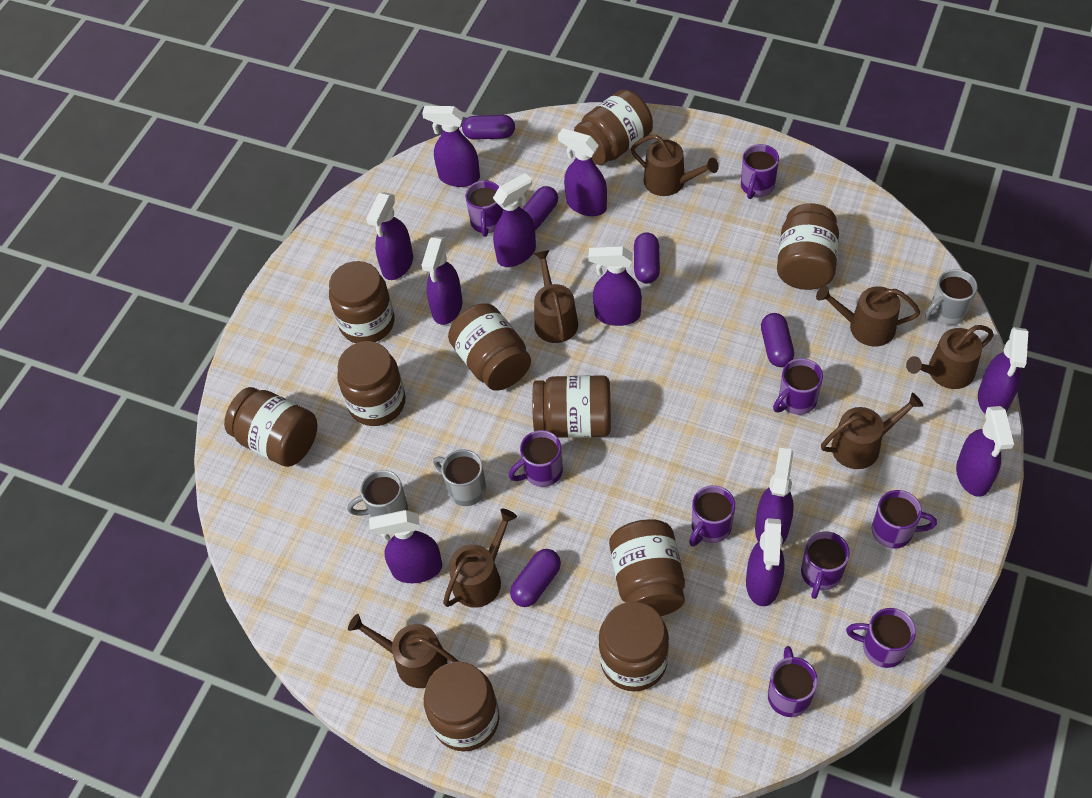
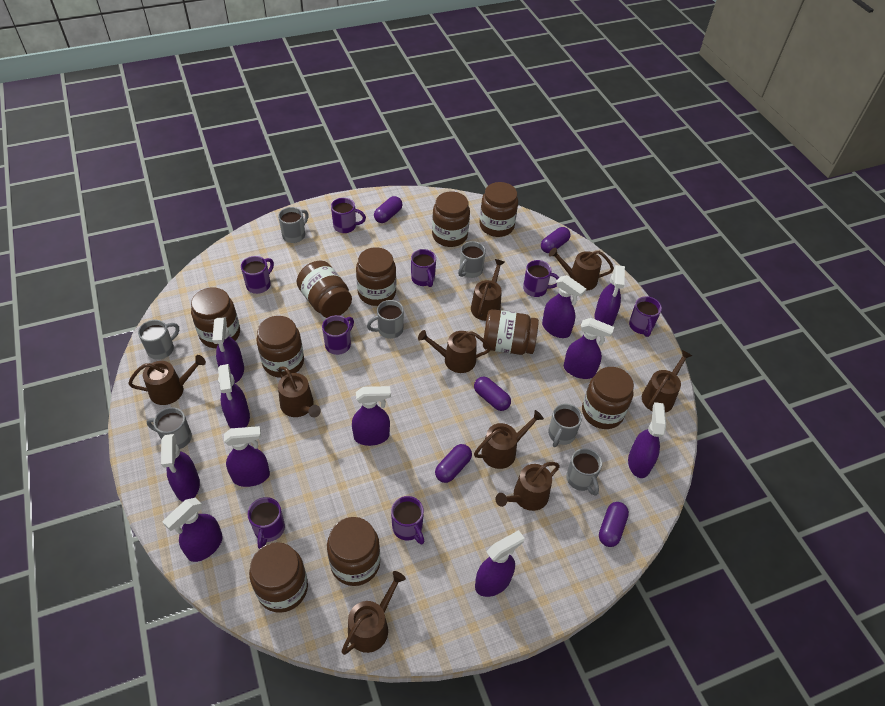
brown watering can: [348,614,459,688] [443,509,517,608] [534,250,578,343] [631,135,719,196] [816,286,920,346] [821,393,923,469] [906,325,994,389] = 7 -> [128,355,206,405] [278,366,321,418] [341,571,406,655] [418,330,491,373] [471,259,505,321] [474,410,544,469] [495,462,560,511] [549,247,614,291] [642,350,692,413] = 9
grey mug: [347,470,408,517] [433,449,486,506] [925,269,978,325] = 3 -> [138,320,179,360] [146,407,192,449] [278,207,309,243] [367,300,404,339] [458,241,486,278] [548,403,582,447] [566,448,602,496] = 7
purple mug: [465,180,503,237] [509,430,563,487] [689,485,735,547] [741,144,779,199] [768,646,818,717] [773,358,823,415] [801,532,850,599] [846,608,916,668] [872,490,937,549] = 9 -> [241,256,274,294] [248,497,285,549] [322,315,354,355] [331,198,366,233] [391,496,424,544] [411,249,436,287] [523,260,559,297] [629,296,662,337] = 8

